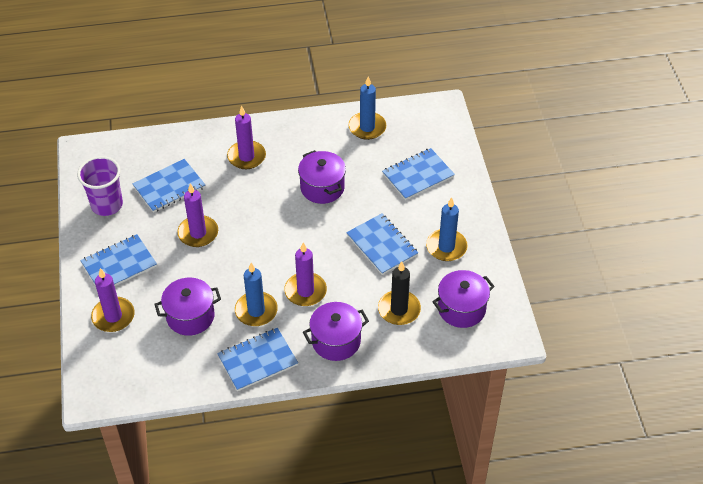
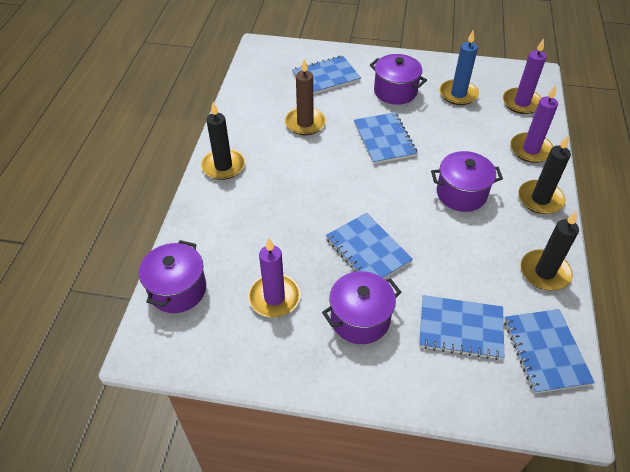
black candle: [378,261,421,325] = 1 -> [201,102,245,180] [518,136,571,214] [521,211,579,291] = 3
blue candle: [235,263,278,326] [348,76,386,140] [426,197,468,261] = 3 -> [440,30,479,105] = 1
brown candle: none = 0 -> [285,59,326,135] = 1
purple candle: [91,268,135,332] [177,183,218,247] [227,106,266,169] [284,242,327,306] = 4 -> [248,238,300,317] [503,38,546,114] [510,85,558,163] = 3
purple cup: [77,156,123,216] = 1 -> none = 0

